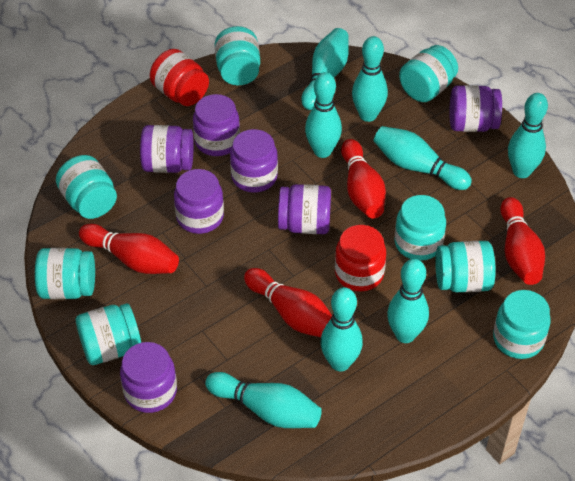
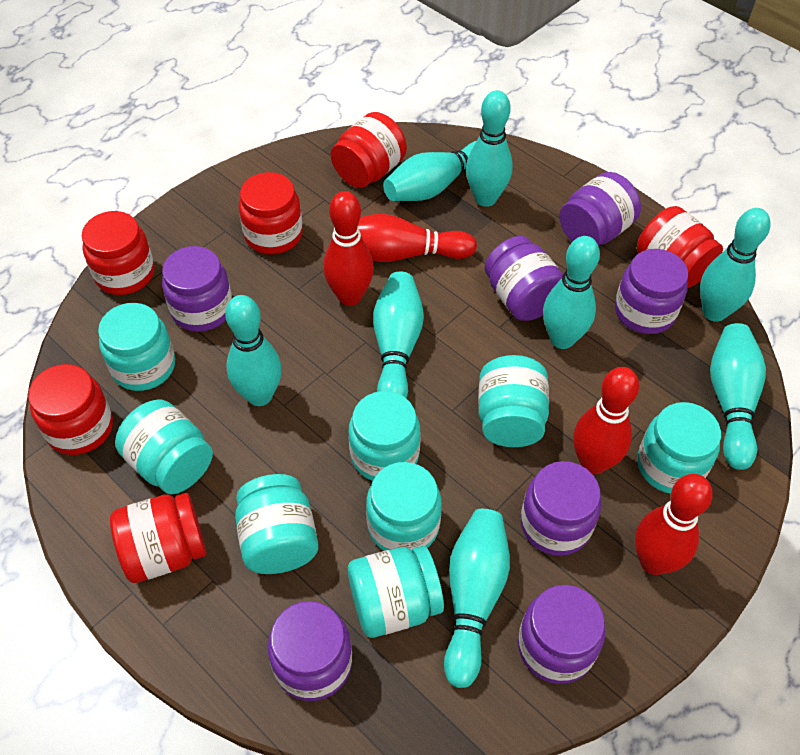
red jar: [150,49,209,106] [335,225,386,292] = 2 -> [28,364,113,455] [82,211,155,295] [110,493,206,583] [239,172,303,254] [331,112,407,188] [637,206,723,288] = 6

